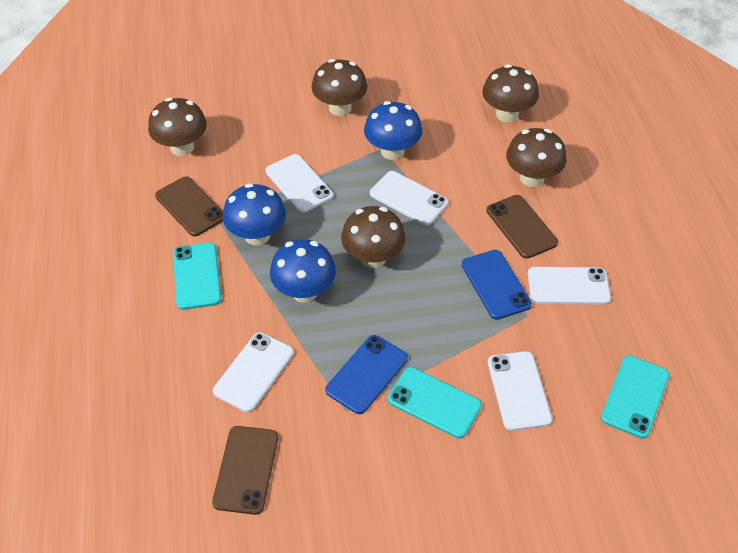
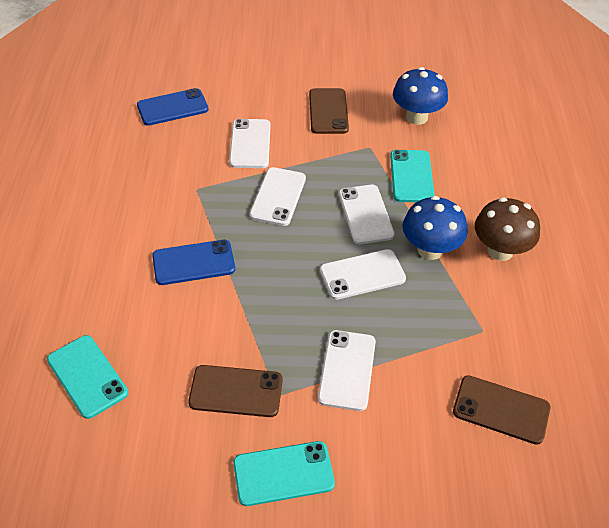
blue mushroom: [223,183,286,246] [270,239,336,303] [364,101,422,160] = 3 -> [393,67,448,125] [402,196,467,260] = 2
brown mushroom: [148,98,207,156] [311,59,367,116] [341,206,406,268] [482,64,539,123] [506,128,566,187] = 5 -> [475,197,540,261] = 1

